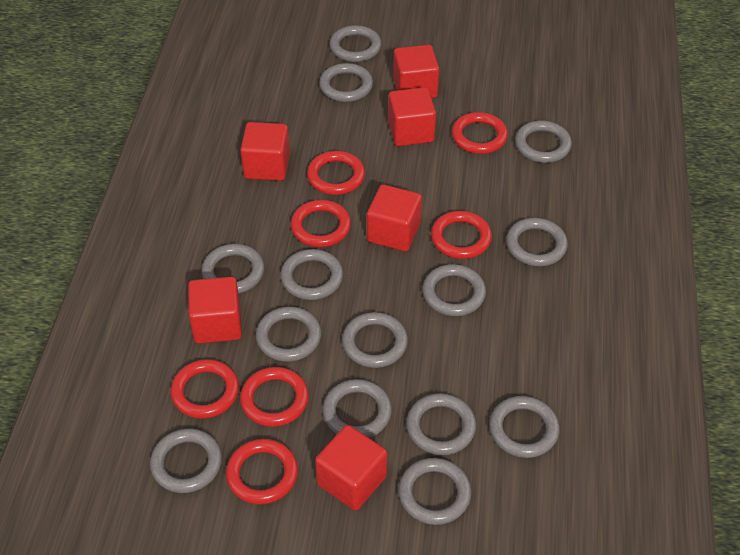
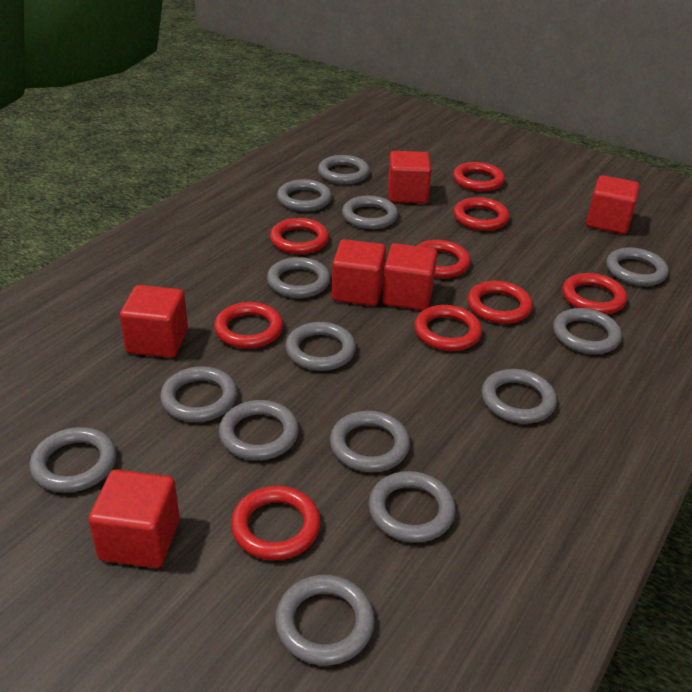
red ring: [171,359,239,419] [226,439,298,504] [240,367,309,427] [291,200,351,247] [307,151,365,195] [431,211,492,259] [452,112,508,154] = 7 -> [214,302,283,349] [231,486,321,560] [270,218,329,254] [414,305,482,351] [416,240,471,278] [453,162,505,192] [453,197,509,231] [467,281,533,324] [562,273,627,314] = 9

